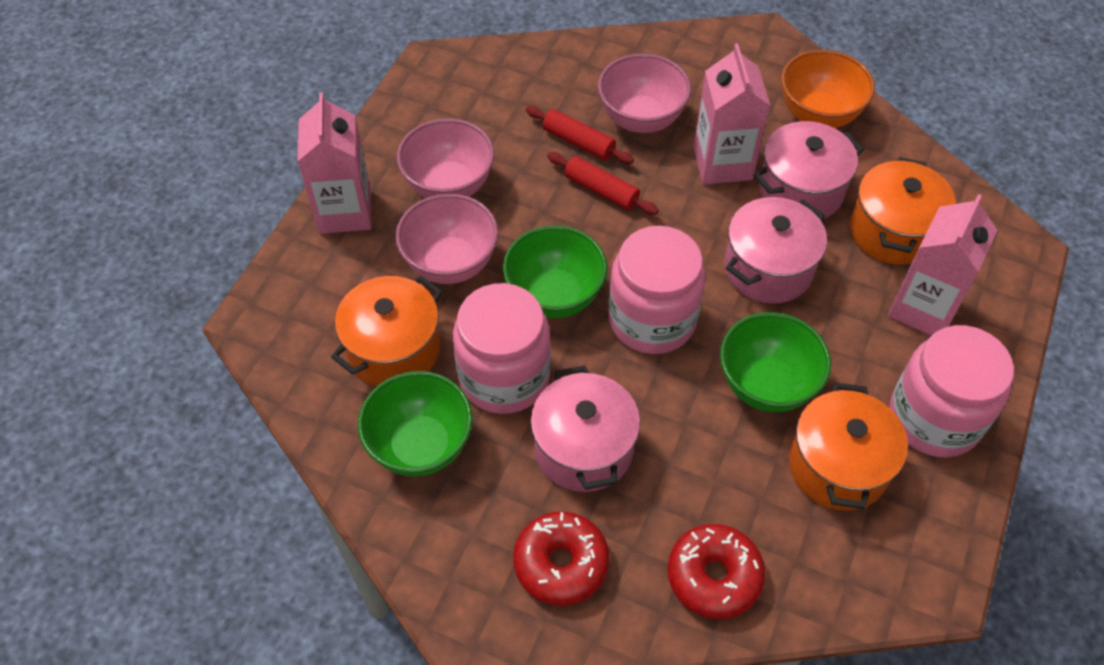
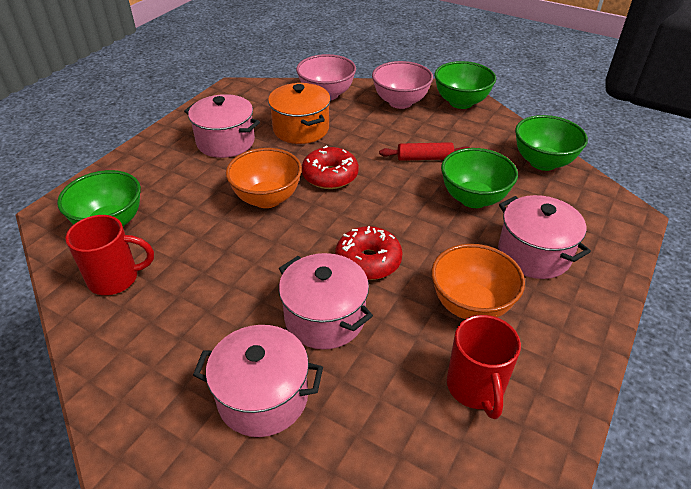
green bowl: [358,371,473,477] [503,225,608,318] [720,312,831,412] = 3 -> [57,170,141,227] [435,61,496,109] [441,148,518,208] [515,115,588,171] = 4
orange bowl: [781,50,875,128] = 1 -> [226,148,302,208] [431,244,525,319] = 2
orange pot: [331,276,443,386] [789,382,908,511] [850,157,956,265] = 3 -> [268,83,330,144] = 1
pink bowl: [395,194,498,284] [397,118,494,198] [598,54,691,133] = 3 -> [296,54,356,101] [372,61,433,109] = 2
pink carton: [297,92,372,234] [694,43,770,184] [888,194,997,336] = 3 -> none = 0
pink jar: [453,283,551,414] [608,226,706,354] [889,325,1014,458] = 3 -> none = 0
pink pot: [530,365,640,492] [724,197,827,304] [754,121,864,219] = 3 -> [184,94,260,158] [193,325,323,437] [279,253,373,349] [498,195,591,279] = 4
red mug: none = 0 -> [65,215,154,295] [447,315,521,419] = 2
red rolling pin: [526,106,634,164] [547,152,659,215] = 2 -> [379,142,470,161] = 1

